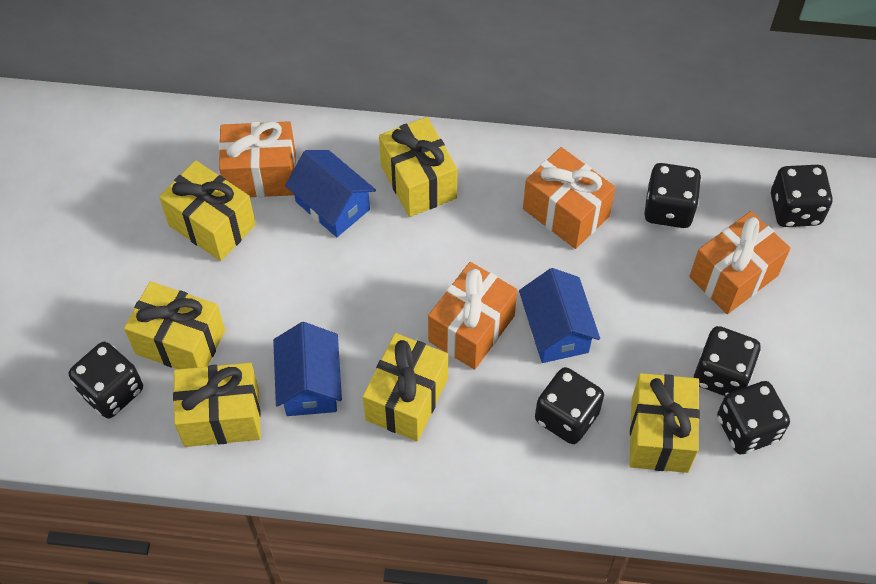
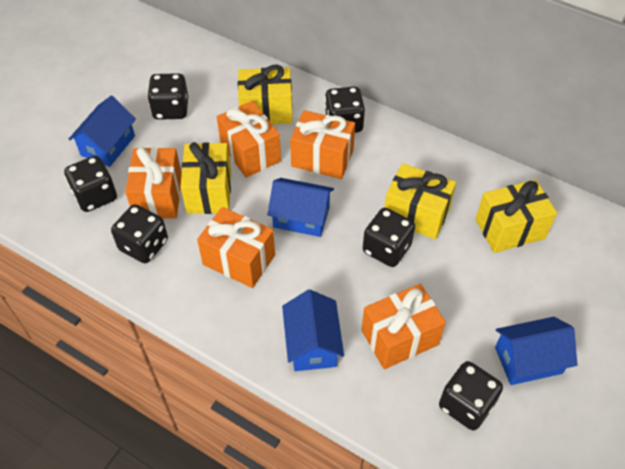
blue house: [273,322,342,416] [285,150,376,237] [519,268,600,363] = 3 -> [69,96,136,167] [268,178,334,237] [282,290,344,371] [495,317,577,385] = 4
orange gift: [219,121,296,198] [428,262,517,370] [523,147,616,249] [689,211,790,314] = 4 -> [125,147,182,218] [197,207,275,288] [217,101,281,178] [290,110,355,179] [362,284,446,369] = 5
yellow gift: [124,281,225,369] [159,160,256,261] [173,363,261,447] [363,333,448,441] [379,117,458,217] [630,373,700,473] = 6 -> [180,142,231,214] [238,65,293,124] [384,163,456,239] [475,179,557,253] = 4

